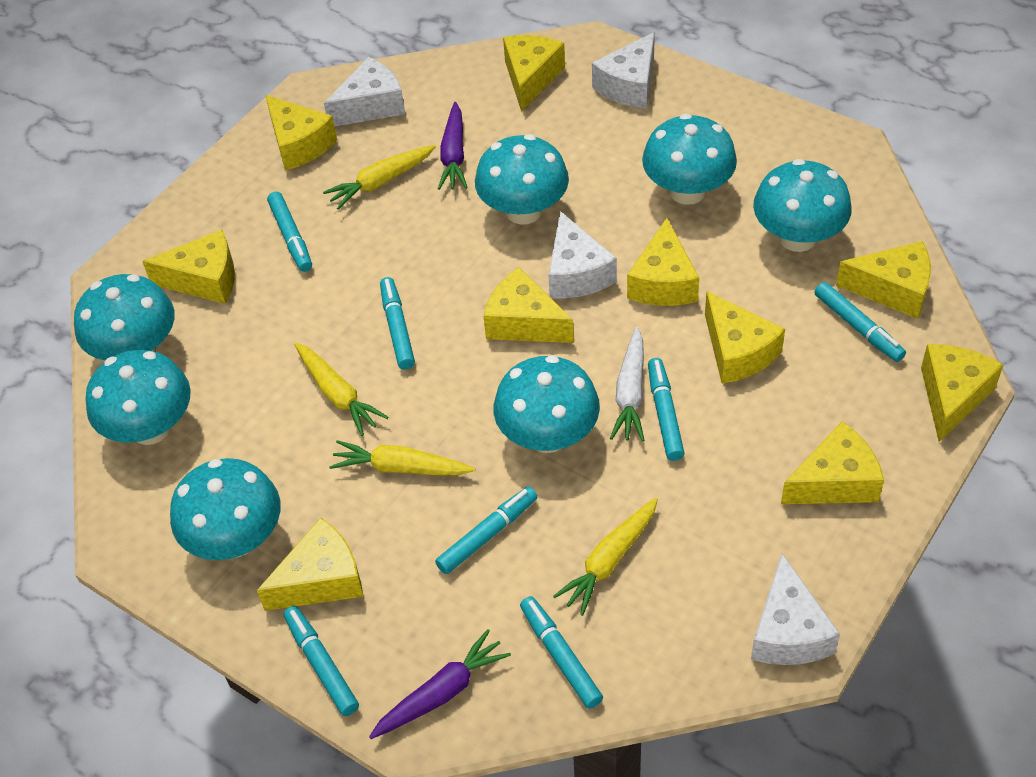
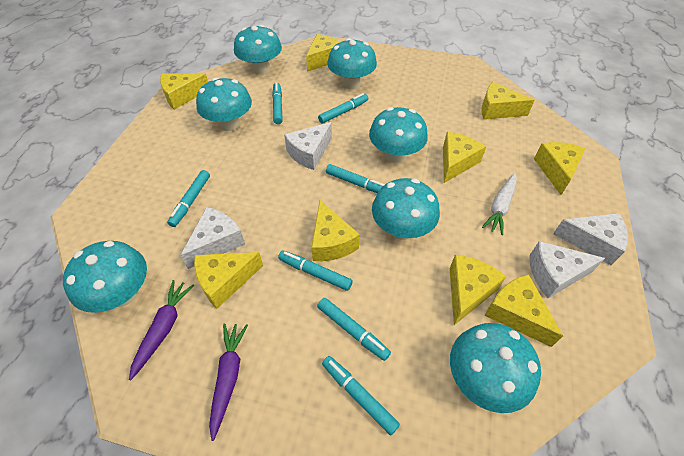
yellow carrot: [294,343,388,436] [323,145,436,210] [329,440,475,475] [553,498,658,616] = 4 -> none = 0
yellow cheese: [142,229,235,304] [257,518,364,611] [265,95,337,171] [484,267,574,343] [503,35,565,111] [627,218,699,306] [705,291,785,384] [781,421,884,504] [836,241,931,319] [921,344,1003,442] = 10 -> [160,73,208,110] [194,252,263,309] [306,34,340,72] [311,200,360,261] [443,132,486,183] [450,255,506,325] [481,82,535,119] [485,274,563,347] [534,142,585,195] = 9

